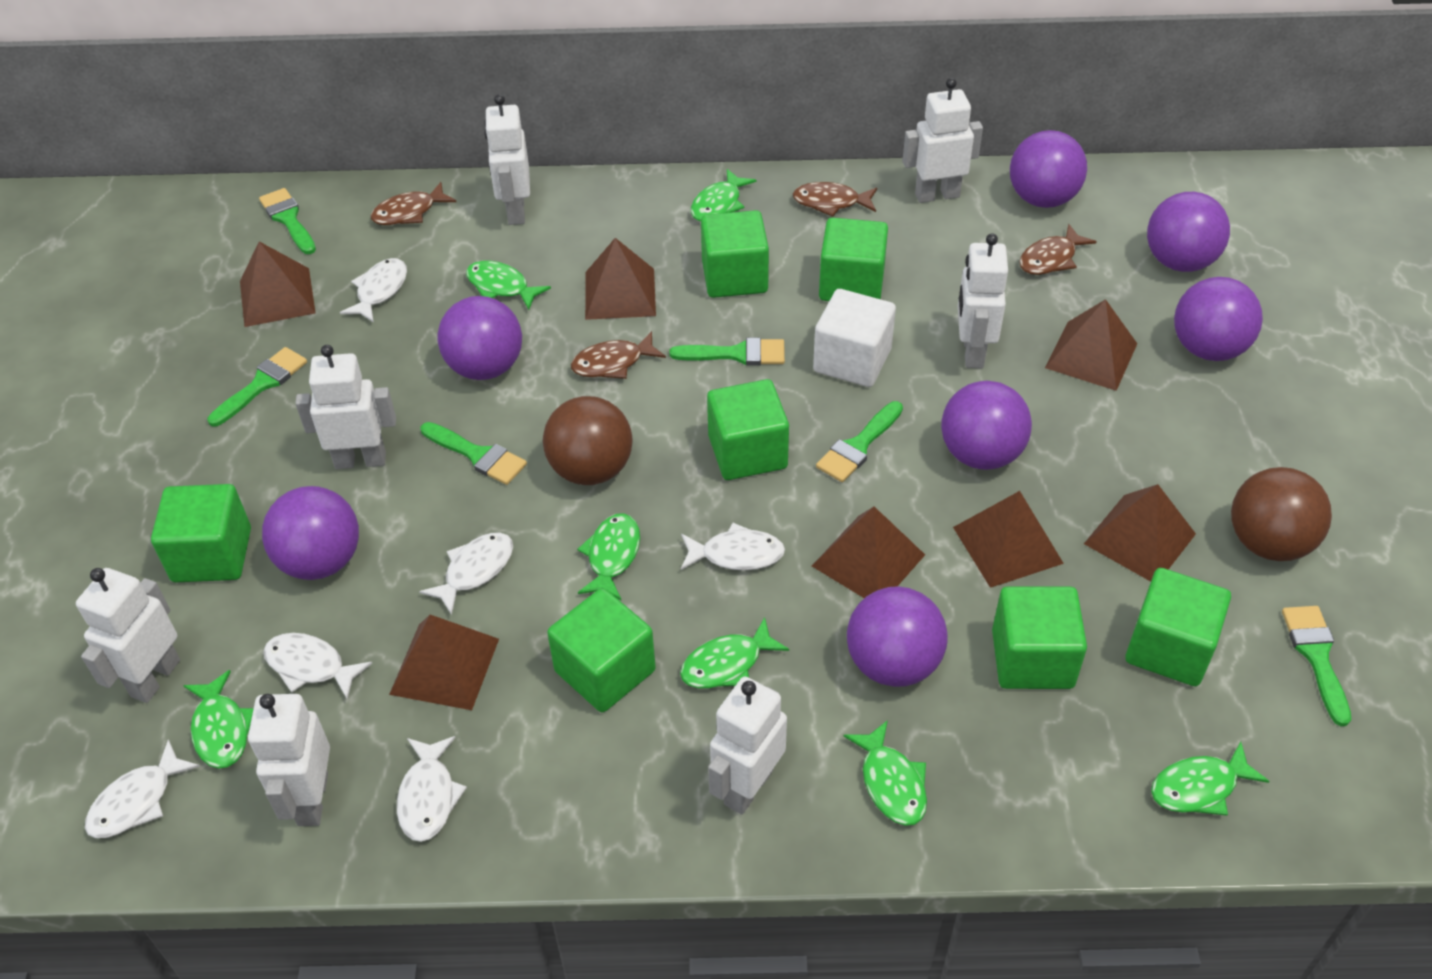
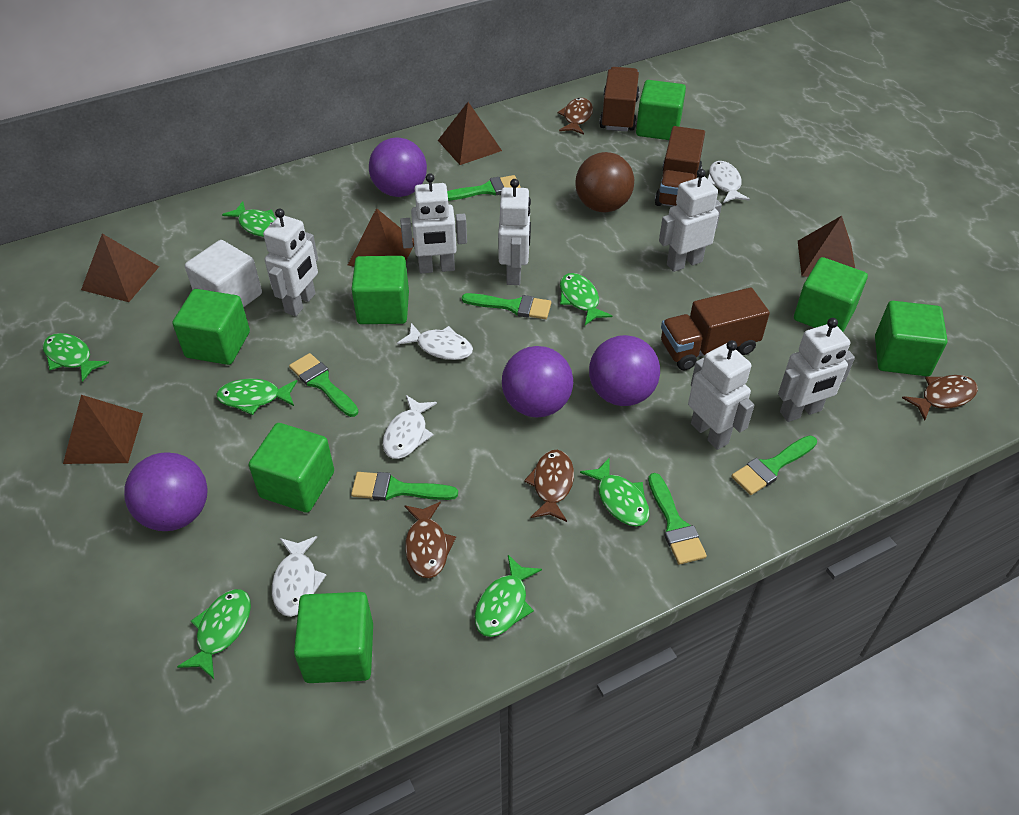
brown ball: [543,396,633,485] [1231,467,1332,561] = 2 -> [575,152,634,212] = 1
brown pyramid: [240,242,316,327] [389,615,499,710] [585,238,656,320] [812,507,925,598] [953,491,1064,588] [1045,299,1137,391] [1084,484,1196,582] = 7 -> [63,395,143,464] [81,234,159,302] [348,208,414,267] [438,102,502,165] [798,216,855,277] = 5
brown truck: none = 0 -> [599,67,640,132] [655,126,705,207] [661,287,770,370] = 3
purple ball: [262,486,359,580] [438,296,522,380] [847,586,948,687] [941,381,1032,470] [1010,130,1087,208] [1147,192,1230,272] [1174,277,1263,361] = 7 -> [124,452,208,531] [369,137,427,197] [502,346,573,418] [589,335,660,406] = 4
white fish: [85,739,200,838] [264,633,372,699] [340,258,407,323] [397,736,467,842] [419,532,513,615] [681,523,785,571] = 6 -> [272,536,326,617] [383,395,437,459] [397,323,473,360] [708,161,750,203] = 4
white robot: [76,568,180,703] [248,694,330,826] [295,345,396,469] [484,94,530,225] [708,676,787,815] [903,78,983,203] [958,233,1008,368] = 7 -> [263,208,318,316] [400,173,467,273] [498,179,531,285] [659,169,722,272] [688,340,755,450] [778,318,855,422] = 6

